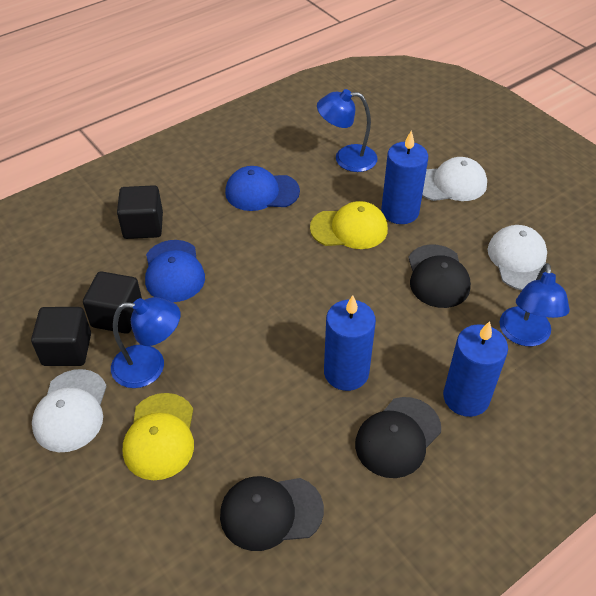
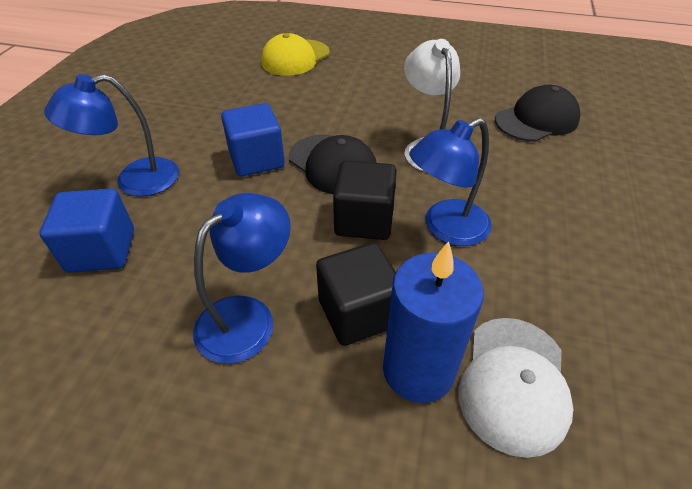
black cap: [220,476,324,551] [355,397,441,478] [408,244,471,308] = 3 -> [289,135,377,194] [495,85,580,142] = 2
black cube: [31,307,91,366] [83,271,142,334] [117,185,163,239] = 3 -> [316,242,396,346] [333,161,397,240] = 2
blue candle: [324,295,376,391] [381,130,428,224] [443,321,508,417] = 3 -> [383,241,484,403] = 1
blue cap: [145,240,205,302] [225,166,300,211] = 2 -> none = 0
blue cube: none = 0 -> [39,189,134,273] [221,103,285,176] = 2
white cap: [32,369,107,452] [422,157,487,201] [488,225,547,290] = 3 -> [458,318,573,458] = 1
white lamp: none = 0 -> [404,39,460,172] = 1
yellow cap: [123,393,194,480] [310,201,388,249] = 2 -> [261,33,330,76] = 1

